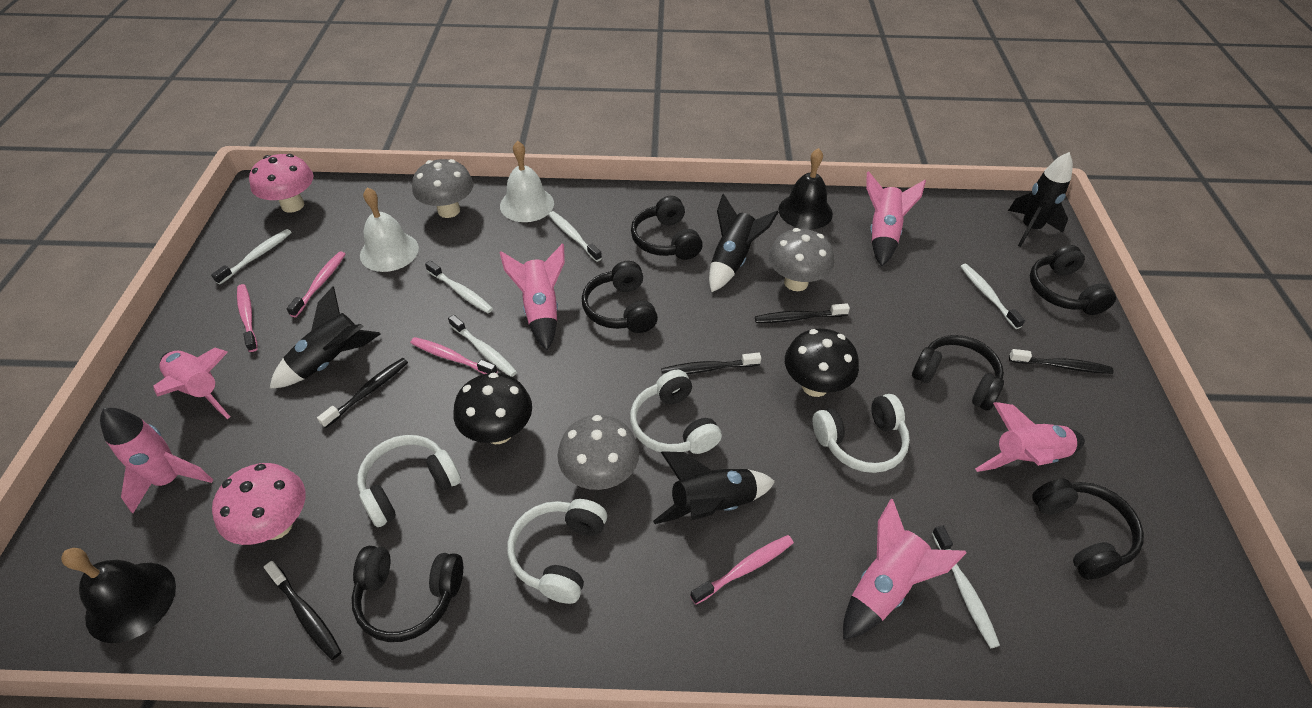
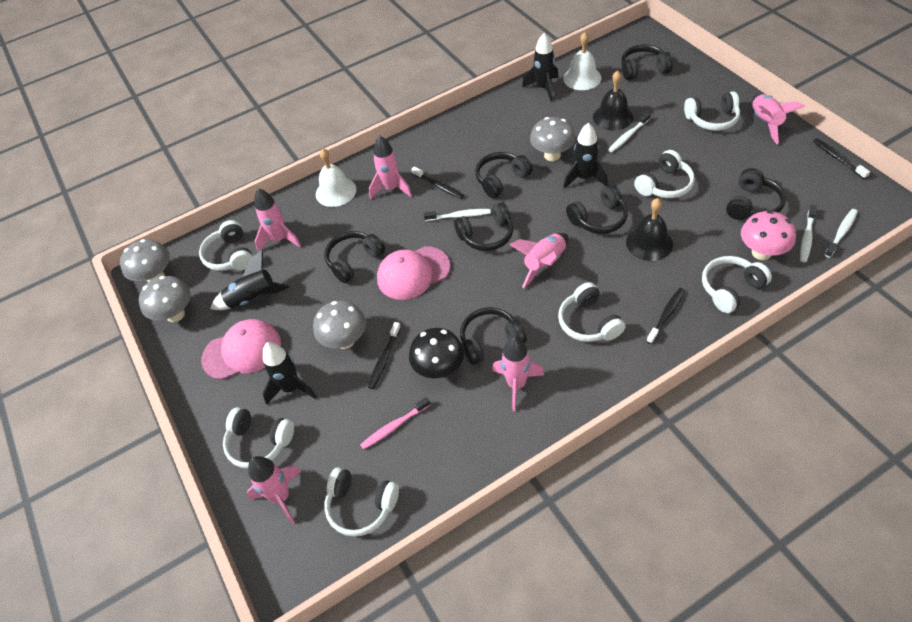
black headphones: [352,546,463,642] [582,261,658,333] [631,196,703,260] [912,335,1004,411] [1030,245,1116,315] [1032,479,1144,580] = 6 -> [324,231,385,283] [454,202,513,251] [460,307,527,365] [475,152,533,198] [566,185,628,234] [621,44,673,80] [726,168,786,220] = 7
black mushroom: [453,373,532,444] [785,329,859,397] = 2 -> [409,328,464,378] = 1
black toothbrush: [264,561,342,660] [317,358,408,428] [661,353,761,375] [755,303,850,323] [1009,349,1113,374] = 5 -> [368,322,401,389] [411,167,464,199] [646,288,685,344] [813,138,870,179] = 4
grey mushroom: [412,159,473,218] [557,415,639,490] [768,228,834,291] = 3 -> [120,239,170,282] [139,276,191,322] [313,300,366,349] [530,117,576,161] = 4
pink cap: none = 0 -> [201,319,281,380] [377,246,450,300] = 2
pink mushroom: [212,463,306,545] [249,154,314,213] = 2 -> [741,210,796,260] = 1
pink toothbrush: [237,284,258,352] [287,251,345,317] [411,337,498,374] [690,535,794,605] = 4 -> [360,397,430,450] = 1
white headphones: [357,435,461,527] [507,499,607,604] [630,370,722,454] [813,394,910,473] = 4 -> [199,220,253,271] [223,407,294,469] [324,467,399,537] [558,282,625,342] [634,150,695,198] [684,91,740,131] [702,256,772,313] = 7
white toothbrush: [211,229,292,285] [425,260,493,313] [448,315,517,377] [548,211,602,262] [932,525,1000,648] [960,264,1025,329] = 6 -> [424,209,491,221] [608,112,650,152] [800,205,817,262] [825,209,858,258] = 4

